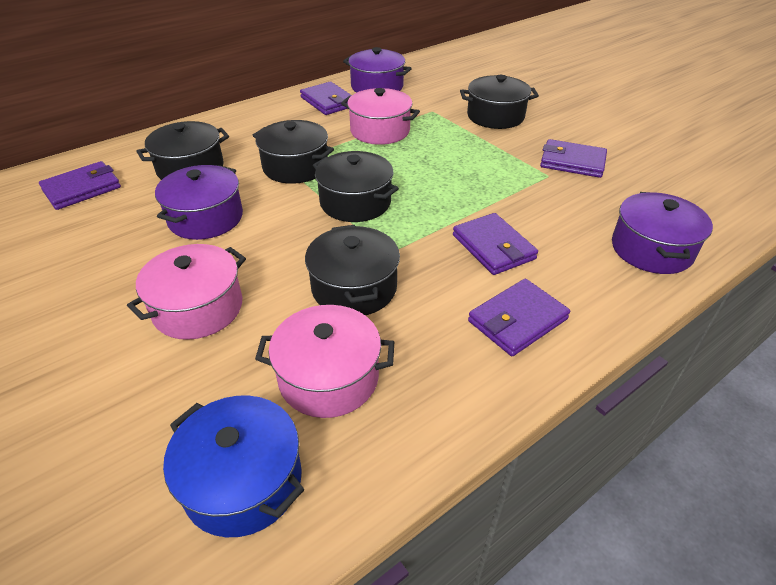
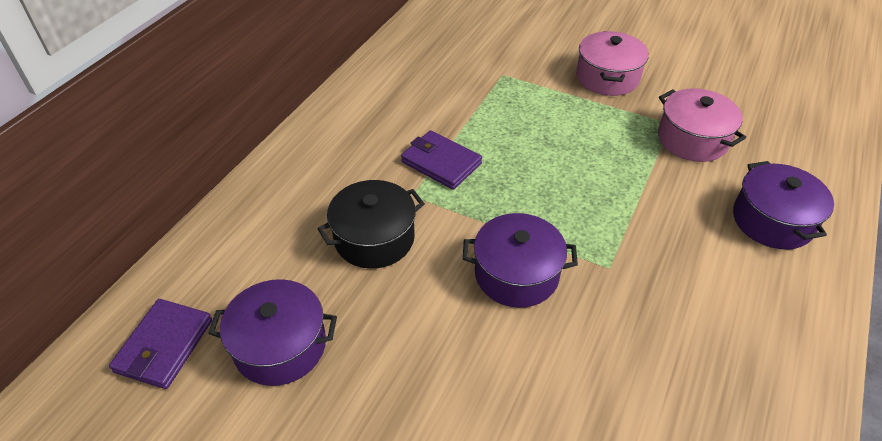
black pot: [136,121,229,180] [252,120,334,184] [305,225,400,315] [313,151,399,222] [460,75,539,129] = 5 -> [317,180,425,269] = 1
blue pot: [163,395,304,537] = 1 -> none = 0
pink pot: [127,244,246,340] [255,305,394,418] [341,88,420,145] = 3 -> [576,31,649,96] [658,88,746,162] = 2
purple wallet: [39,161,121,210] [300,82,352,115] [453,213,538,275] [468,279,570,356] [540,139,607,178] = 5 -> [109,299,212,389] [401,130,482,190] = 2

